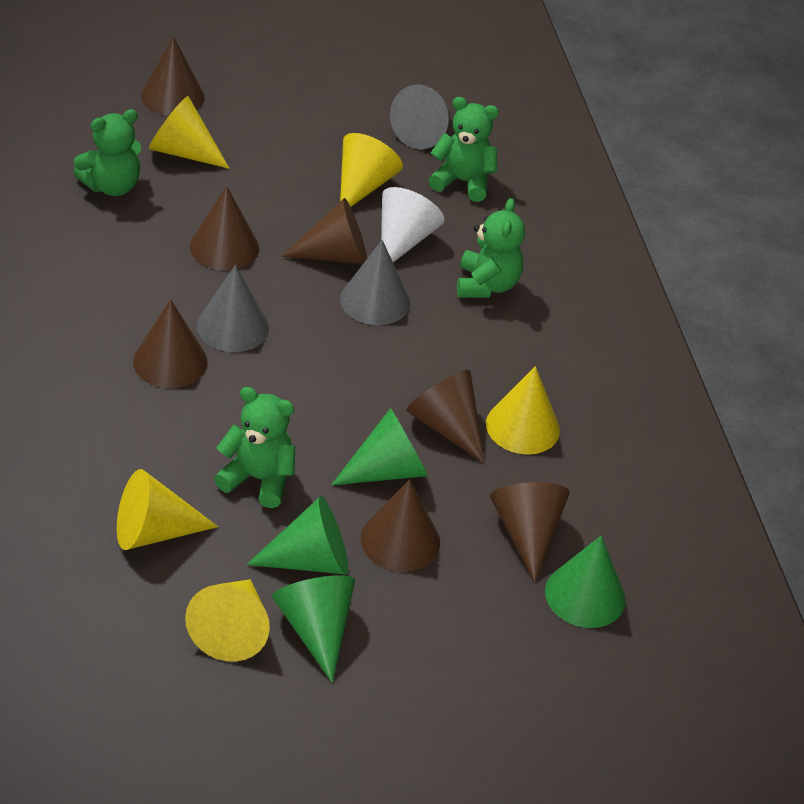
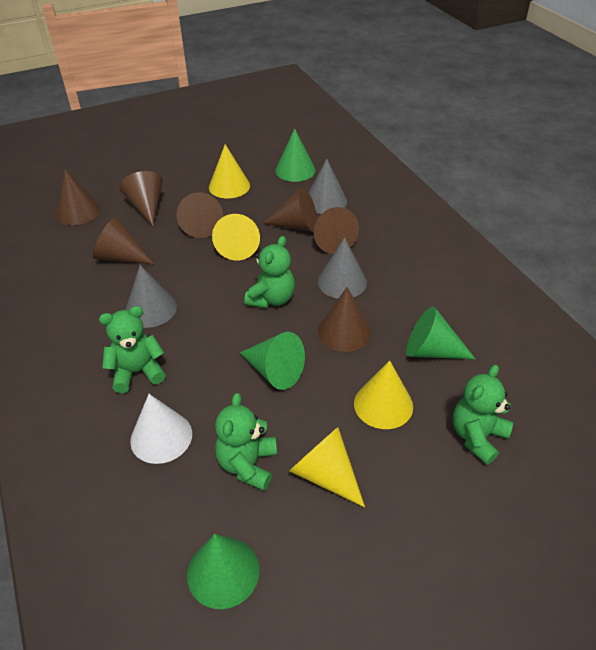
yellow cone: [117,469,218,550] [149,96,229,169] [185,579,270,662] [340,133,403,207] [486,366,560,455] = 5 -> [209,144,250,198] [212,214,260,260] [290,427,365,508] [354,360,413,429] = 4

